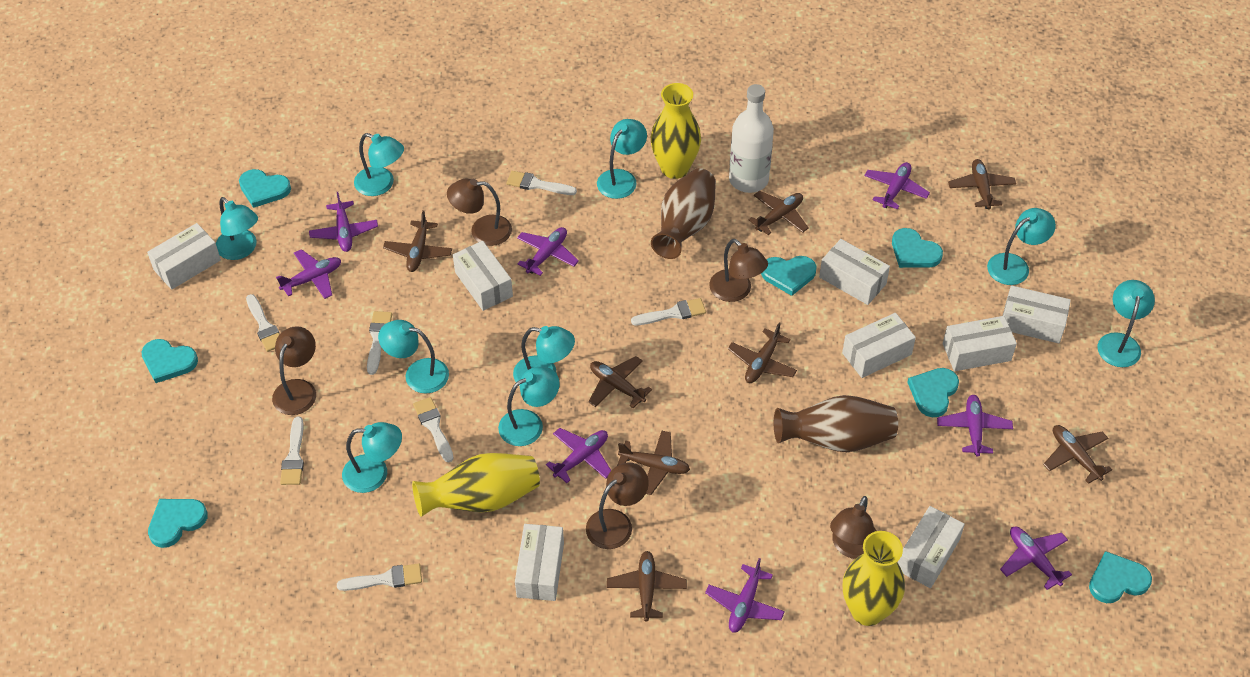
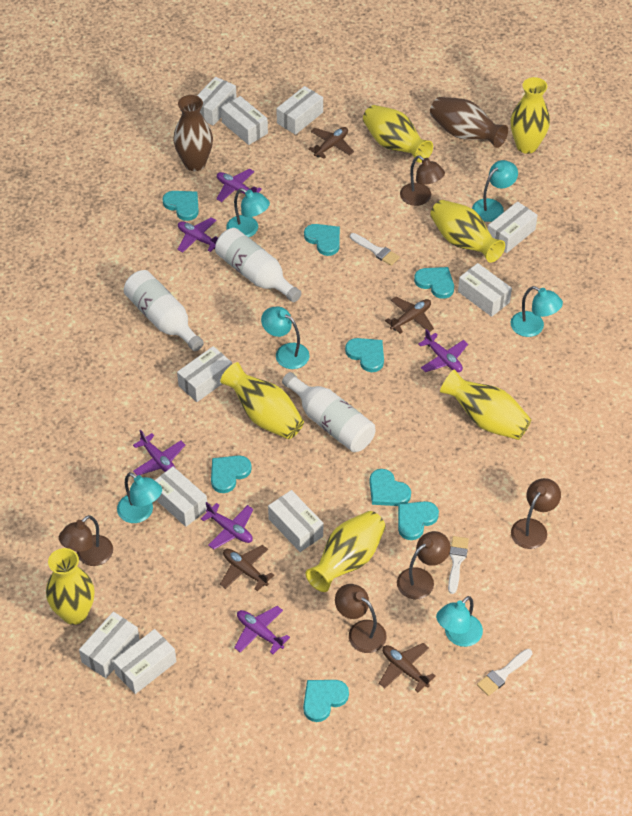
brown plane: [383,210,452,272] [588,356,652,408] [607,551,687,622] [617,431,690,495] [728,322,797,383] [749,191,809,235] [948,159,1016,209] [1043,425,1112,484] = 8 -> [220,545,274,591] [308,127,354,159] [379,643,436,692] [385,296,434,334] = 4
purple plane: [276,249,341,299] [309,192,378,252] [517,227,579,276] [546,428,611,483] [705,558,785,633] [864,162,930,209] [937,395,1013,457] [1000,527,1072,590] = 8 -> [133,430,185,476] [177,217,218,253] [201,502,253,549] [217,169,262,202] [234,606,290,654] [418,329,468,372] = 6
turquoise heart: [141,339,198,383] [148,499,208,548] [239,169,291,208] [761,256,817,296] [892,228,943,268] [907,368,959,417] [1089,551,1152,603] = 7 -> [162,191,199,221] [211,455,252,493] [303,680,349,722] [304,224,340,256] [345,338,384,372] [369,469,411,506] [398,501,439,540] [414,267,454,299] = 8
turquoise lamp: [216,197,258,260] [342,422,402,493] [354,133,404,196] [378,320,449,393] [498,367,559,446] [513,326,575,386] [597,119,647,199] [987,208,1056,285] [1097,280,1155,367] = 9 -> [117,472,162,523] [226,188,270,237] [261,307,310,369] [436,596,483,647] [472,160,518,222] [510,286,563,337] = 6
white bottle: [729,84,774,193] = 1 -> [124,270,204,351] [215,228,301,302] [282,372,375,452] = 3
white box: [147,223,221,290] [453,241,513,311] [515,524,564,601] [819,239,890,305] [842,313,916,378] [898,506,965,588] [943,316,1017,371] [1003,285,1071,343] = 8 -> [79,612,140,678] [113,629,177,694] [155,467,207,527] [177,346,232,402] [197,77,237,126] [221,96,268,145] [268,490,323,552] [276,86,323,135] [458,263,512,317] [488,201,538,253] = 10
white brush: [246,294,280,352] [280,417,304,485] [337,563,422,591] [367,311,392,375] [413,397,454,462] [506,171,577,195] [631,298,706,325] = 7 -> [350,233,400,266] [448,536,469,594] [477,649,533,696] = 3
yellow vase: [412,453,540,517] [651,83,701,179] [843,531,905,626] = 3 -> [46,548,94,625] [220,362,304,439] [306,511,386,592] [363,105,433,163] [430,200,505,263] [440,369,532,440] [511,77,550,154] = 7

